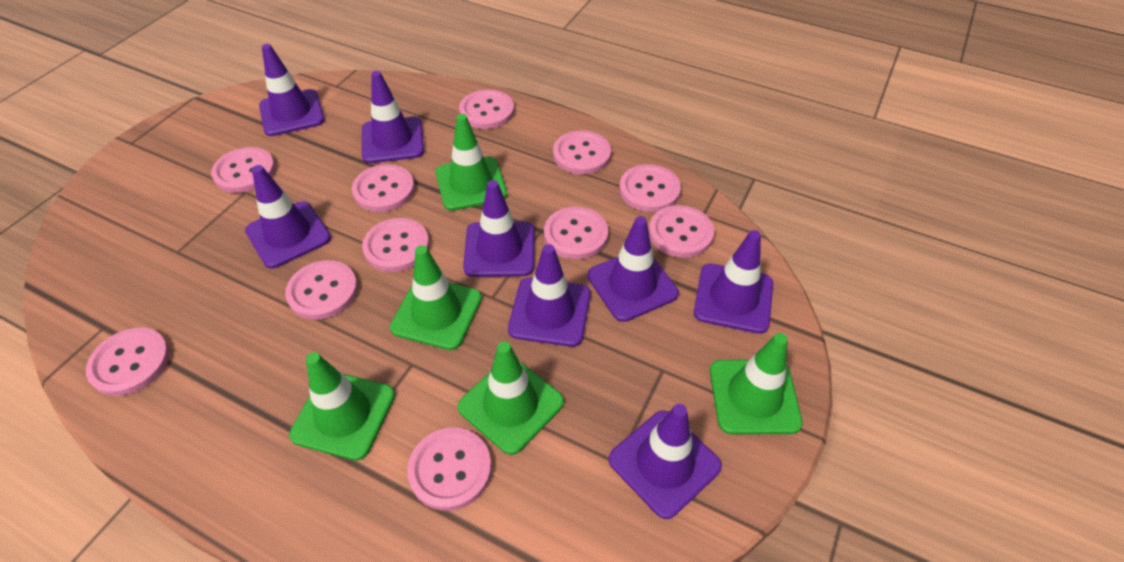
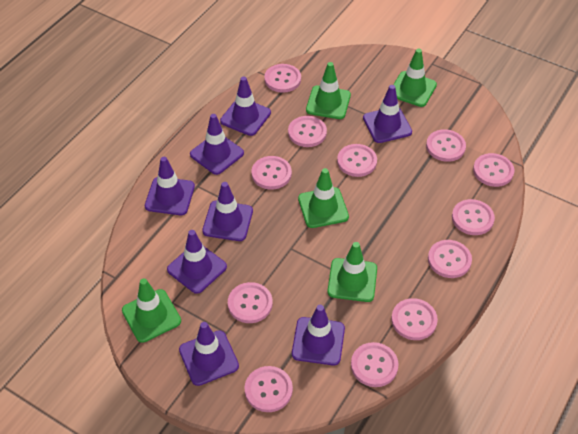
pink button: [86,328,170,396] [211,147,275,193] [285,260,358,320] [352,164,415,212] [362,218,430,272] [407,428,492,511] [459,90,514,129] [544,207,608,259] [553,131,611,175] [619,164,681,212] [649,205,714,258] = 11 -> [228,282,273,323] [245,366,293,412] [252,156,292,190] [264,64,301,93] [288,116,327,147] [337,144,377,177] [351,342,399,387] [391,298,438,340] [426,129,466,162] [428,240,472,278] [452,199,495,235] [473,153,514,187] = 12

